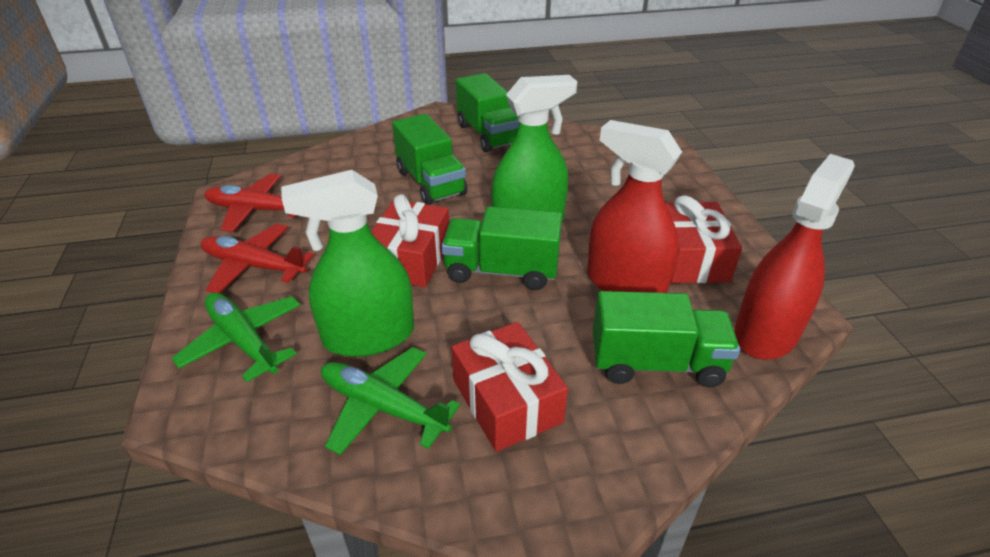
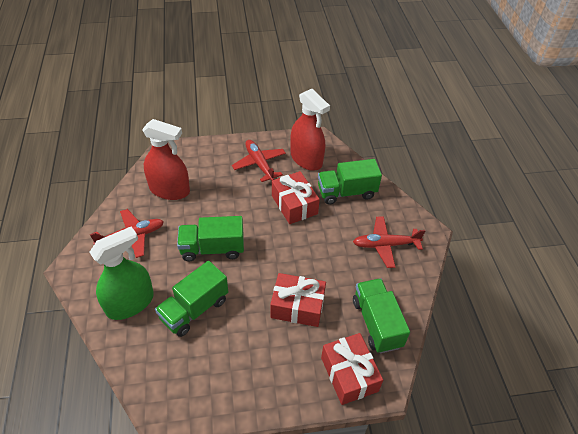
green plane: [172,293,300,382] [321,347,461,455] = 2 -> none = 0
green spray bottle: [281,170,414,357] [491,75,577,221] = 2 -> [89,227,154,320] = 1
red plane: [201,223,314,293] [204,174,296,232] = 2 -> [90,209,164,258] [232,140,286,182] [353,216,425,268] = 3

